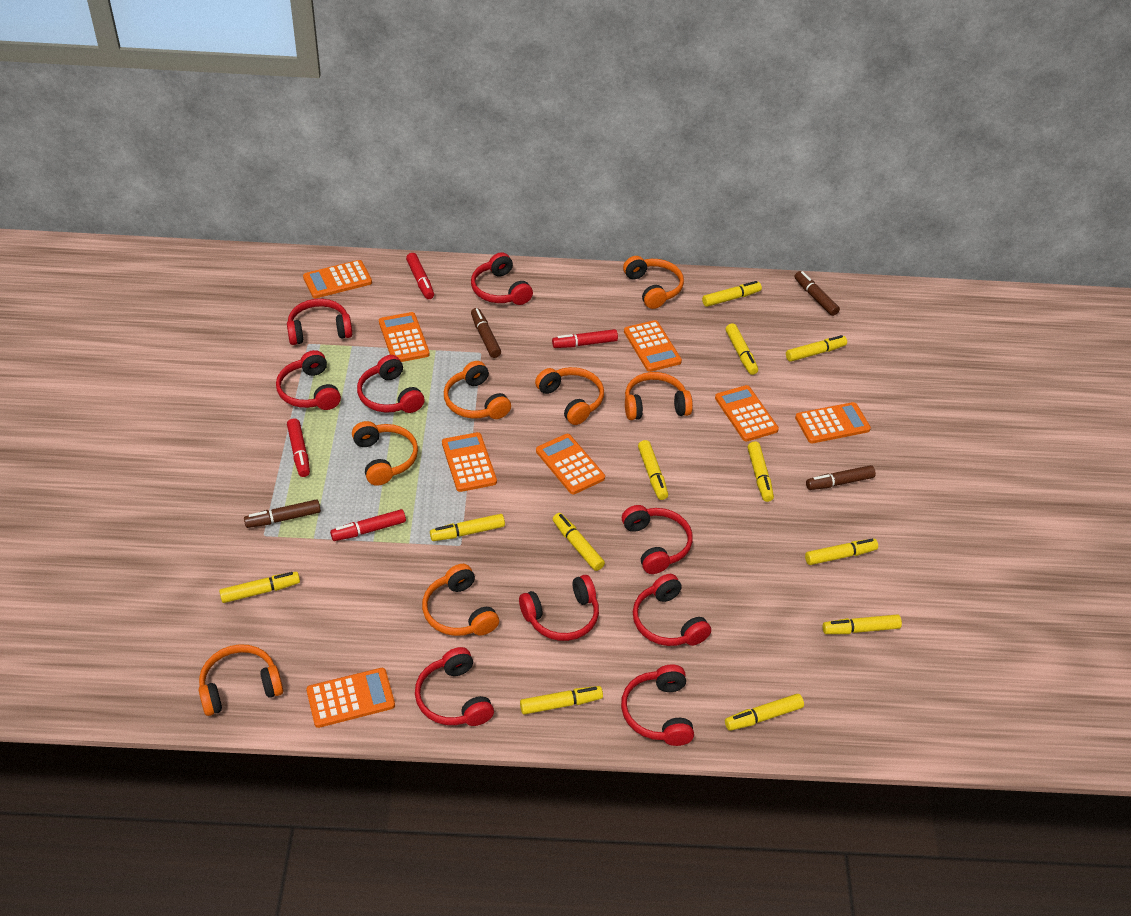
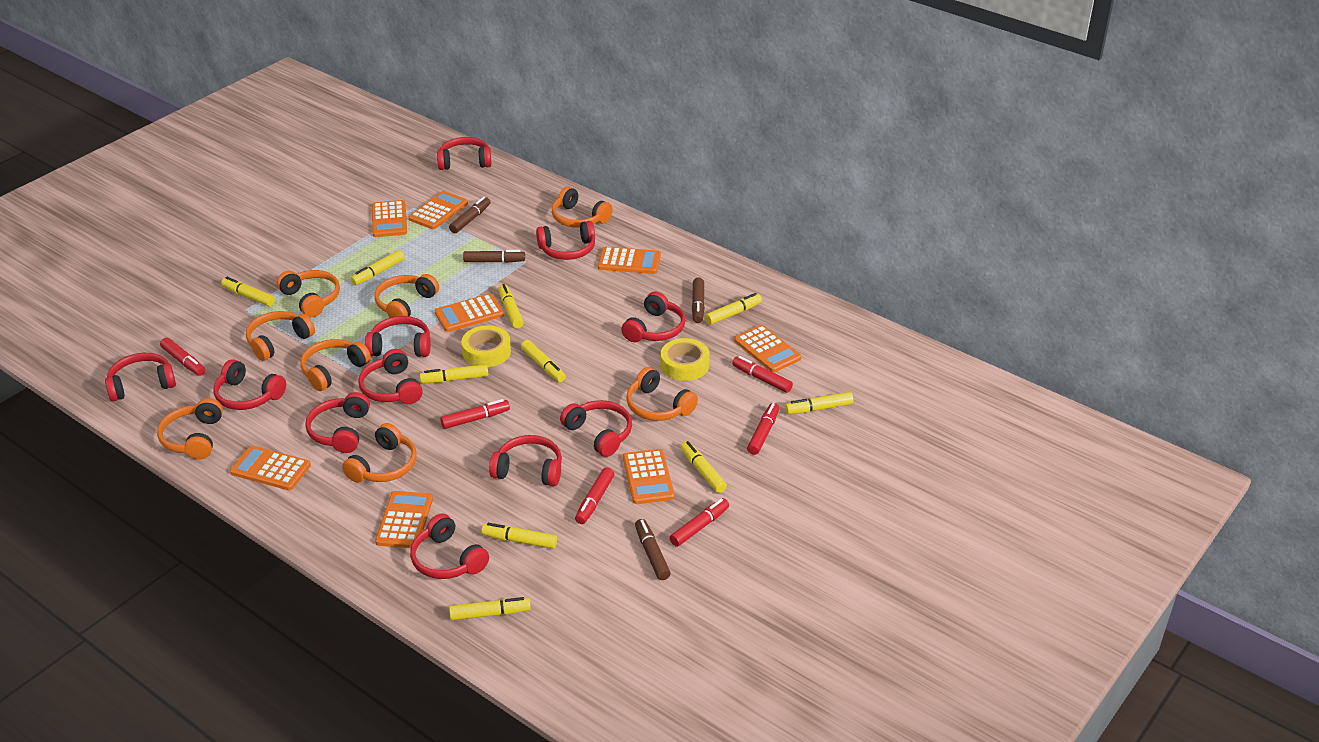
orange headphones: [199,644,283,716] [352,421,418,486] [422,564,499,636] [444,361,511,419] [535,367,604,425] [623,256,684,309] [625,372,693,420] = 7 -> [157,398,223,460] [246,311,315,361] [277,270,340,317] [301,339,371,391] [342,423,417,483] [375,274,439,318] [552,187,613,228] [626,367,698,421] = 8
red headphones: [276,350,341,410] [287,299,352,345] [357,355,425,413] [415,647,494,726] [471,252,533,305] [519,575,599,641] [621,664,694,746] [622,505,693,574] [633,574,711,646] = 9 -> [105,353,176,401] [213,359,286,410] [305,392,370,453] [358,349,423,404] [365,316,431,357] [410,513,489,579] [437,137,491,170] [489,435,562,487] [536,221,595,260] [560,400,632,457] [621,292,685,342] = 11
red marker: [287,418,310,477] [330,509,406,541] [406,253,434,299] [552,329,618,348] = 4 -> [160,338,205,376] [440,399,510,429] [575,467,614,524] [670,498,729,547] [732,356,793,393] [747,403,779,455] = 6
yellow marker: [219,572,300,603] [430,514,505,541] [520,686,603,715] [553,513,605,571] [638,440,668,500] [702,281,762,307] [725,694,804,731] [726,323,758,375] [747,441,774,502] [786,335,847,362] [805,539,878,565] [823,614,902,634] = 12 -> [221,277,275,306] [351,250,404,285] [420,364,488,383] [449,597,531,620] [481,523,557,549] [498,284,524,328] [521,340,566,382] [680,441,727,493] [705,293,762,325] [785,392,853,414] = 10
yellow tape: none = 0 -> [461,325,511,367] [661,338,710,381] = 2

